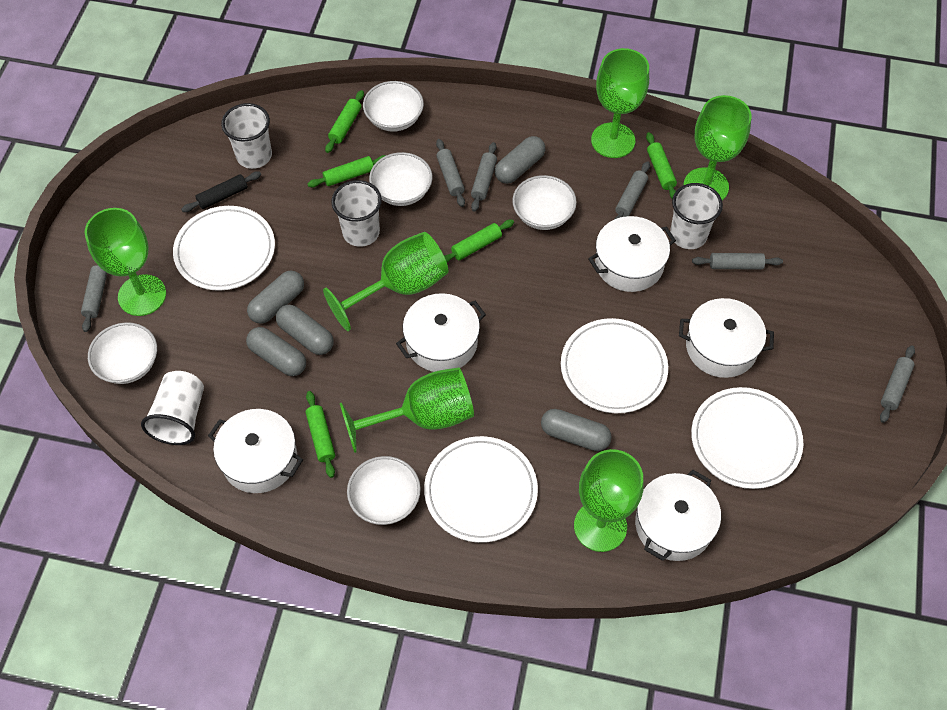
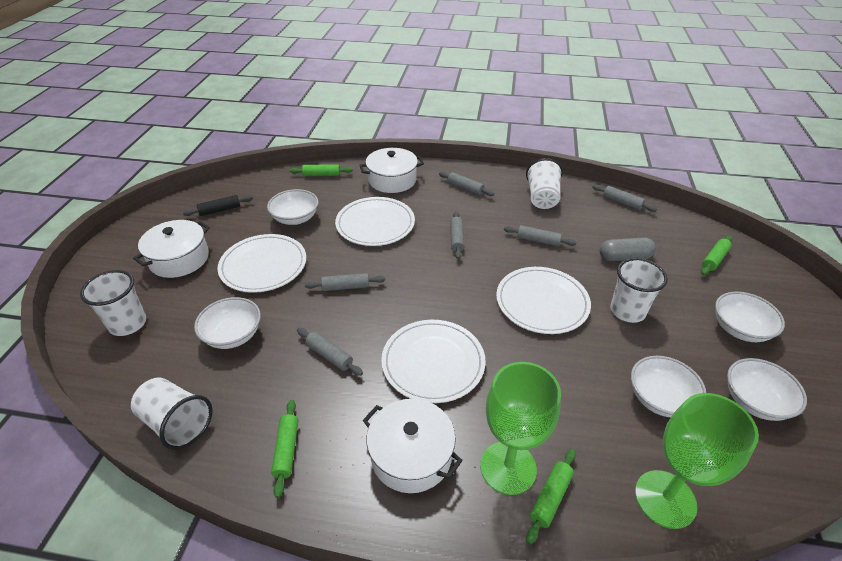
green goblet: [85,208,166,316] [323,232,448,331] [340,367,474,453] [574,449,644,552] [591,48,649,158] [684,95,751,200] = 6 -> [480,362,561,495] [635,393,759,529] = 2
green rolling pin: [305,391,335,478] [307,155,386,187] [325,90,364,153] [444,220,514,263] [646,132,677,199] = 5 -> [271,400,298,498] [290,164,353,176] [526,449,576,545] [701,235,732,275] = 4
grey capsule: [246,327,306,376] [247,271,304,324] [276,305,334,355] [495,136,545,184] [541,409,612,451] = 5 -> [600,237,656,261] = 1
white pot: [208,409,303,493] [396,293,486,372] [588,216,676,292] [635,470,721,561] [679,298,774,378] = 5 -> [133,220,210,278] [359,148,424,193] [363,399,463,493] = 3

